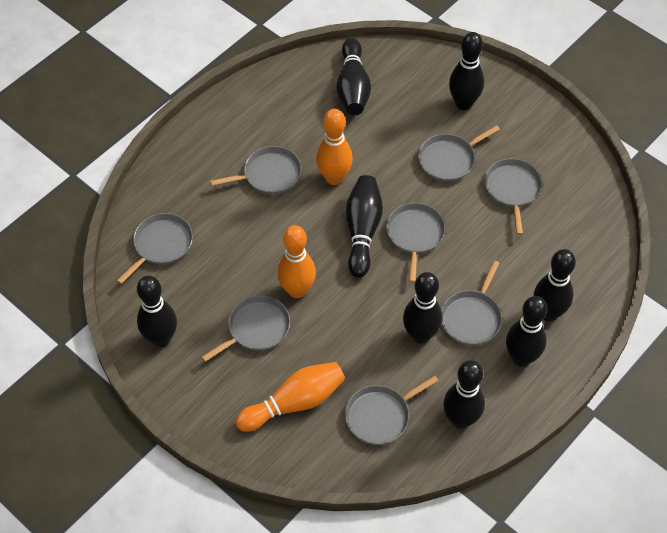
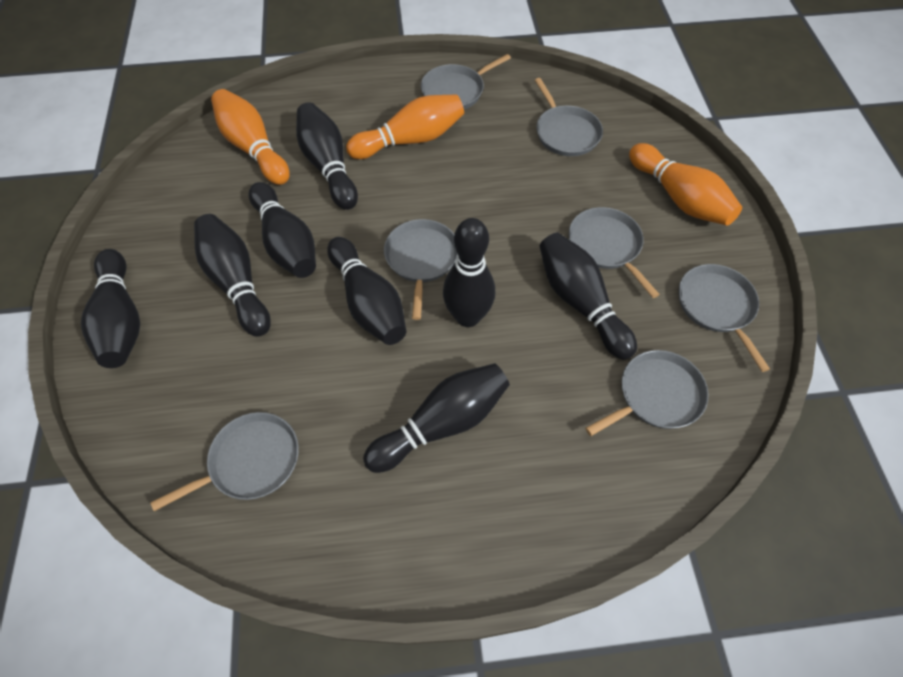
grey pan: [117,213,193,284] [201,295,290,362] [210,146,302,194] [345,375,439,445] [386,203,445,283] [418,125,500,182] [441,261,502,345] [484,158,542,235] = 8 -> [151,412,299,511] [384,219,458,320] [421,54,511,109] [535,78,603,156] [569,207,660,298] [585,350,709,436] [679,264,770,372] = 7

